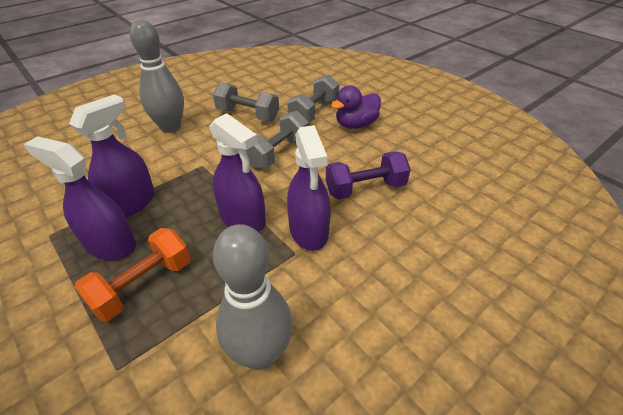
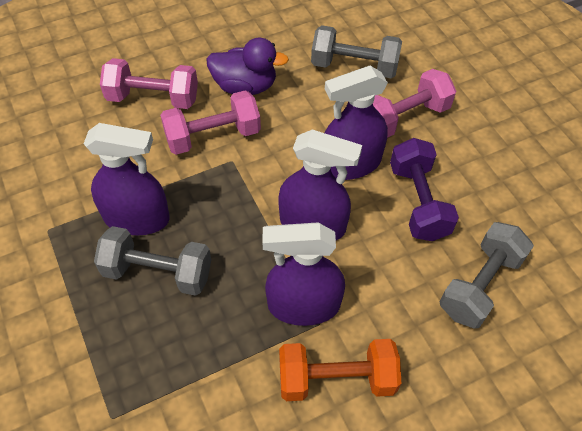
grey bowling pin: [130,20,184,133] [213,224,293,370] = 2 -> none = 0
pink dumbbell: none = 0 -> [100,58,198,109] [160,90,261,155] [373,69,456,138] = 3

